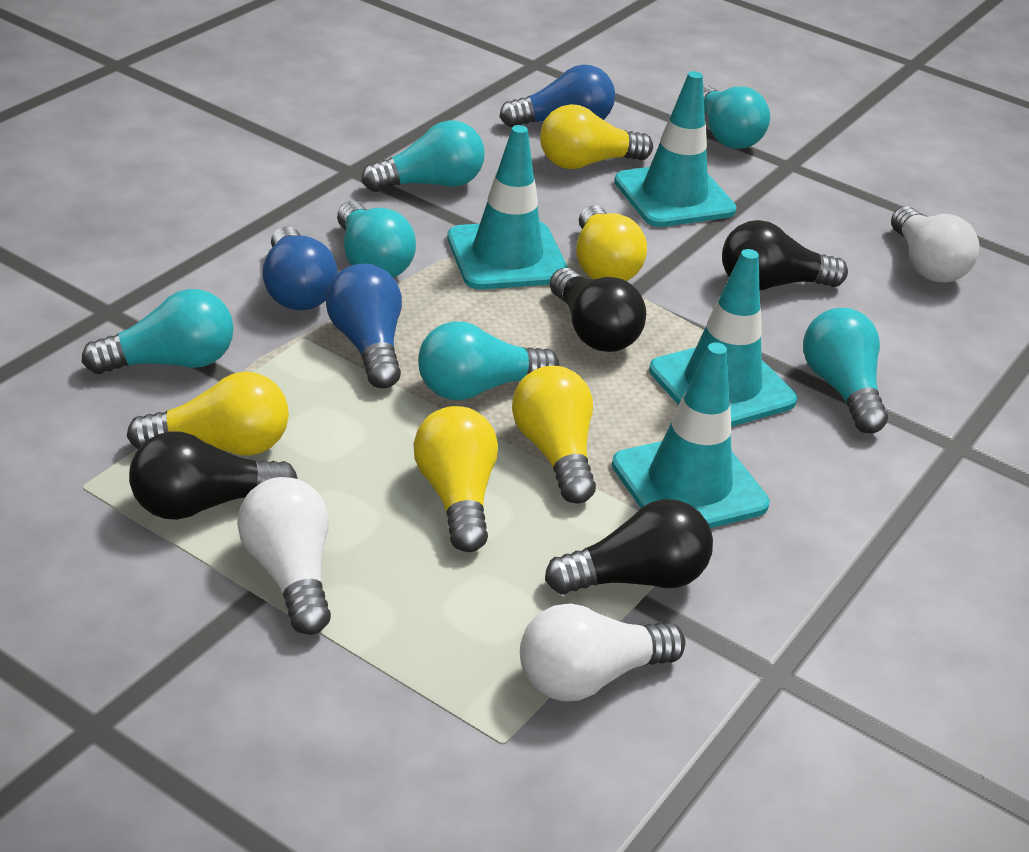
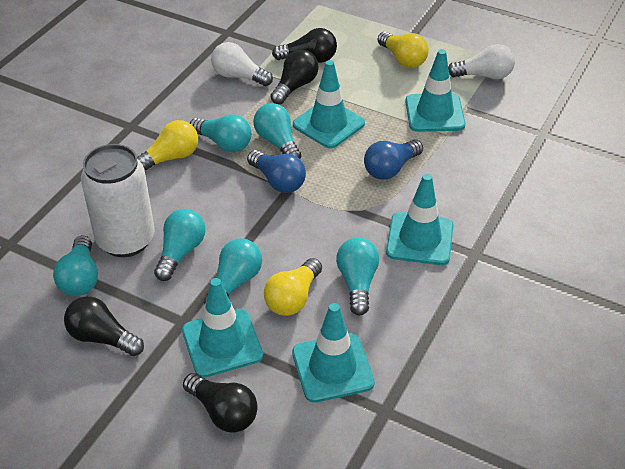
blue light bulb: [262,226,338,310] [326,264,402,388] [500,64,615,127] = 3 -> [247,150,306,193] [364,139,423,180] = 2
turquoise traffic cone: [447,125,568,289] [612,343,770,528] [614,71,737,227] [649,249,797,427] = 4 -> [182,278,263,378] [292,303,375,403] [293,60,365,148] [386,174,454,265] [405,49,465,132] = 5
white can: none = 0 -> [81,144,155,257] = 1
white light bulb: [237,477,331,635] [520,604,685,701] [891,206,980,283] = 3 -> [211,42,273,86] [448,44,515,79] = 2
yellow light bulb: [127,372,289,456] [414,406,498,552] [512,366,596,503] [540,104,653,169] [576,205,647,281] = 5 -> [137,120,198,170] [264,258,322,316] [378,32,429,68] = 3

